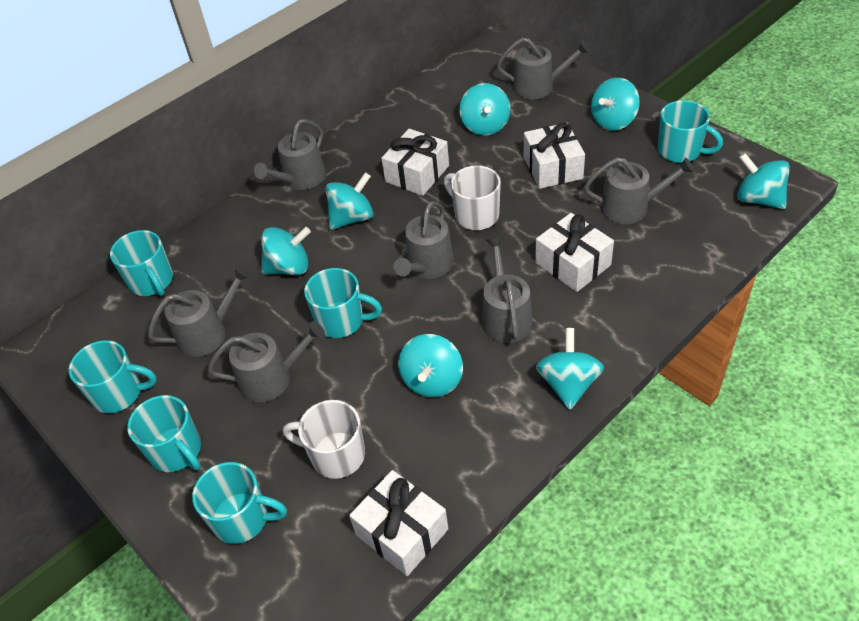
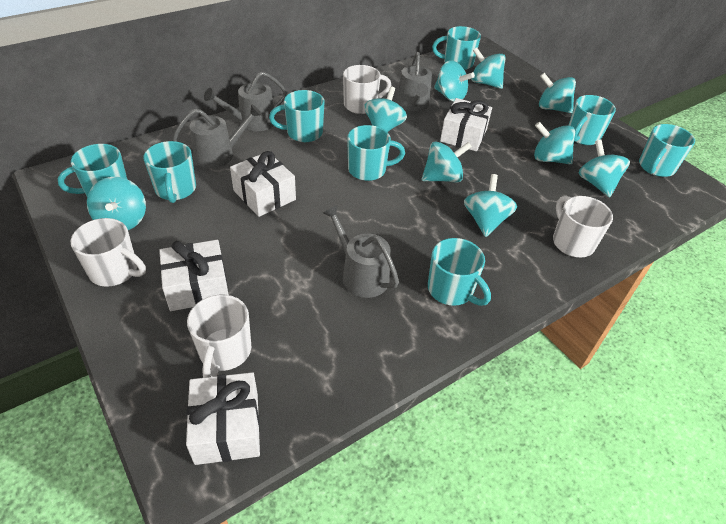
grey watering can: [148,266,251,357] [207,321,325,402] [254,119,326,190] [394,201,454,279] [482,237,533,343] [497,38,590,99] [584,157,694,224] = 7 -> [172,104,262,168] [204,71,287,131] [323,205,399,298] [396,52,432,111] = 4
turquoise mug: [69,340,157,413] [110,230,173,296] [127,395,201,472] [192,462,287,544] [304,268,382,338] [657,100,723,163] = 6 -> [58,144,127,197] [143,141,196,203] [269,90,325,142] [347,125,405,181] [428,238,491,306] [432,26,481,70] [569,95,616,145] [639,124,695,177] = 8
turquoise spinning top: [261,227,311,275] [326,172,373,230] [398,334,463,397] [459,83,510,135] [536,328,604,410] [591,78,640,131] [737,153,790,209] = 7 -> [87,177,146,230] [364,87,407,132] [422,141,472,183] [434,61,475,102] [464,174,517,237] [471,48,506,89] [534,122,575,164] [539,73,576,113] [578,140,630,197] = 9
white mug: [283,400,365,479] [444,166,501,230] = 2 -> [70,218,146,287] [187,294,251,378] [343,65,391,114] [553,196,613,257] = 4

